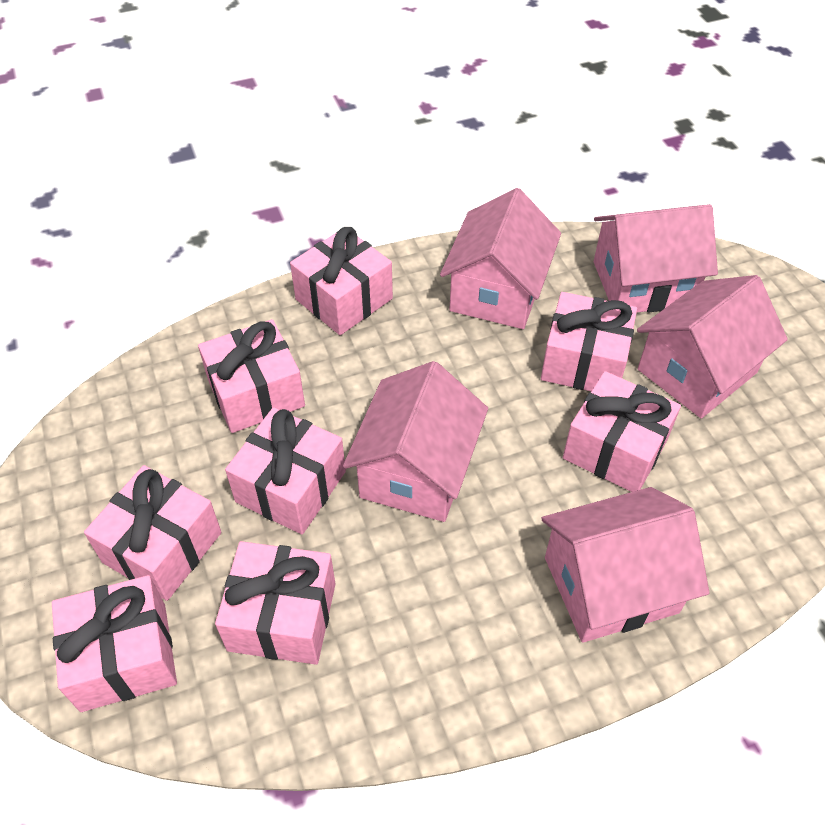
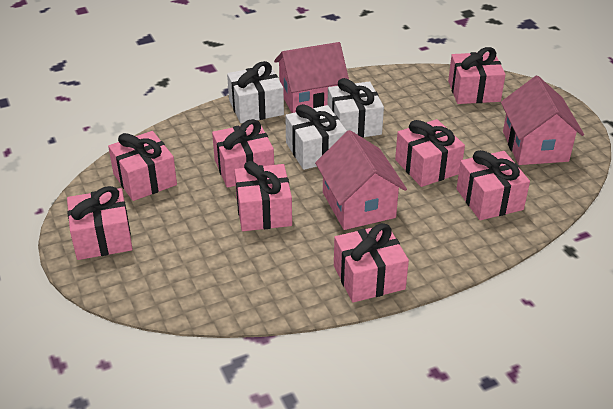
pink house: [343,361,488,522] [440,188,561,329] [541,487,709,643] [594,204,718,313] [637,275,788,419] = 5 -> [274,42,349,113] [315,130,407,230] [501,76,584,165] = 3
white gift: none = 0 -> [227,61,284,123] [285,104,347,170] [328,78,384,138] = 3

